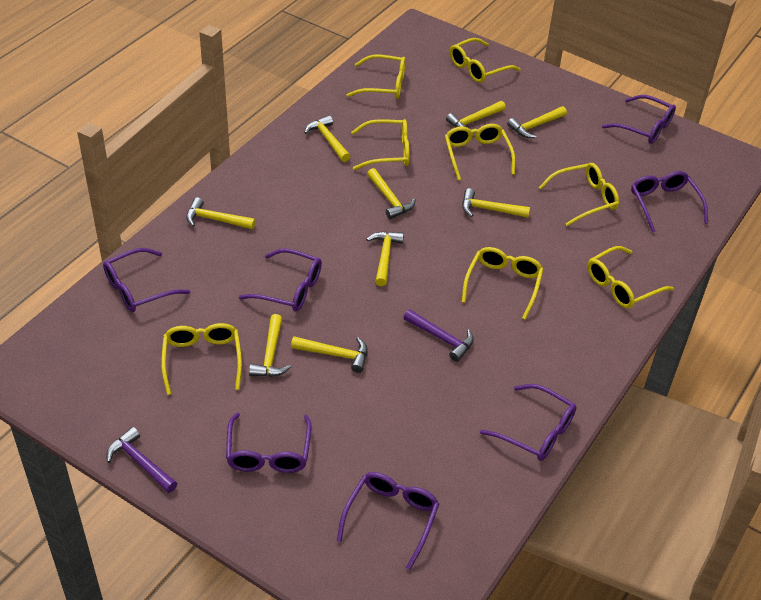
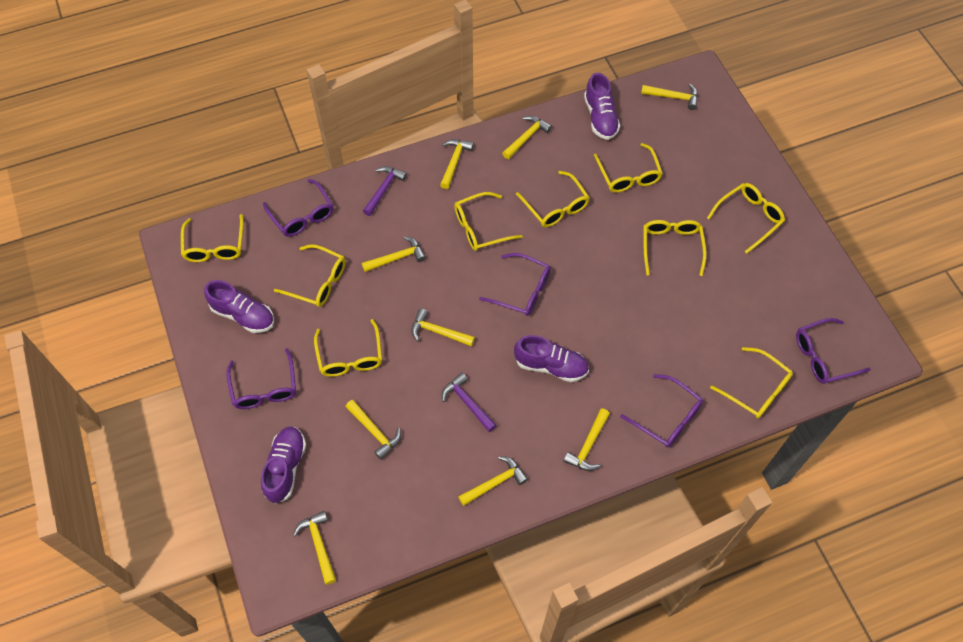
purple glasses: [103,248,190,312] [226,413,311,473] [239,248,322,312] [337,472,439,570] [480,384,577,461] [602,95,676,144] [631,171,708,232] = 7 -> [226,348,296,409] [263,179,333,237] [479,253,551,316] [620,374,703,447] [796,318,871,384] = 5
purple shoe: none = 0 -> [204,280,274,333] [261,427,306,504] [514,335,589,382] [584,73,620,140] = 4
yellow glasses: [161,323,242,395] [347,55,406,99] [351,119,410,170] [445,124,515,181] [450,38,521,83] [462,247,544,320] [539,163,619,226] [587,246,673,308] = 8 -> [181,214,244,262] [274,244,346,307] [314,319,382,377] [454,192,523,251] [516,171,590,227] [594,143,663,192] [644,220,707,276] [707,183,785,254] [710,347,793,418] = 9

